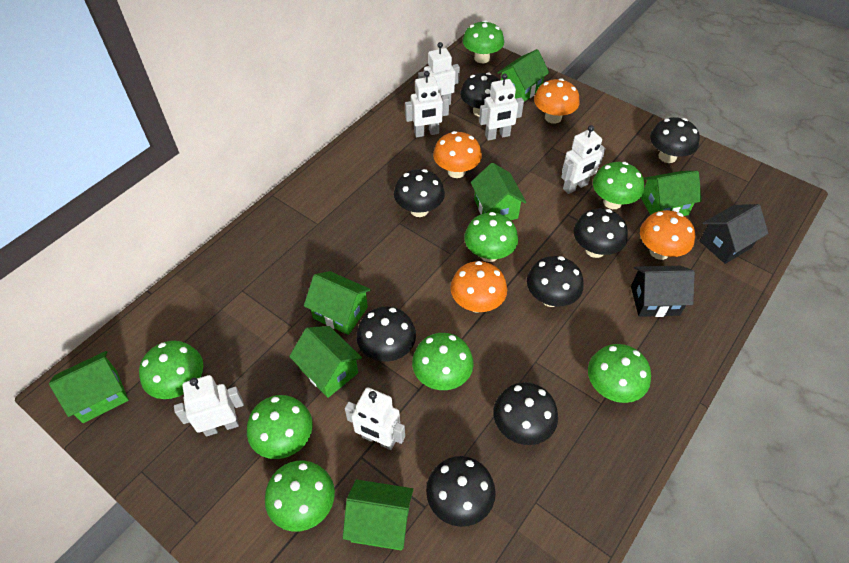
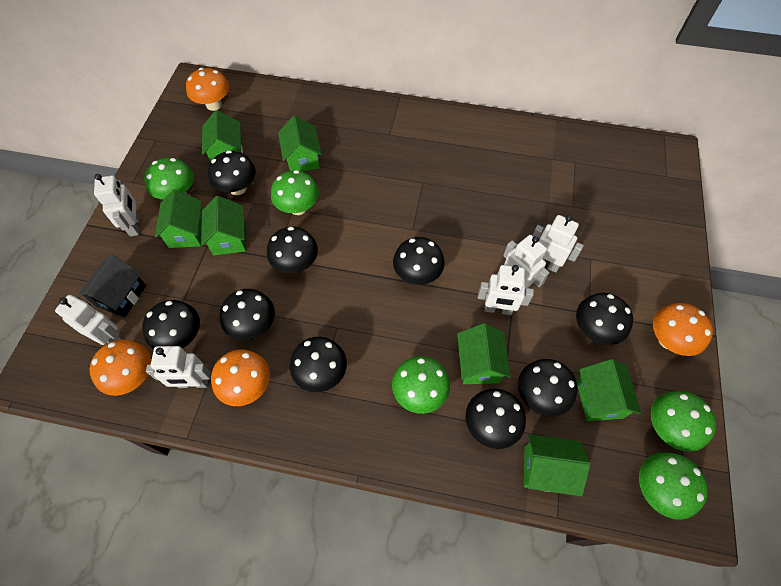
black house: [631,266,695,317] [700,204,768,264] = 2 -> [78,255,146,317] = 1
black mushroom: [356,306,416,362] [394,169,445,217] [426,456,496,527] [460,73,500,117] [494,382,558,445] [527,256,584,307] [574,209,628,258] [650,117,700,163] = 8 -> [142,300,200,349] [208,150,256,195] [220,289,275,341] [267,227,318,273] [290,337,347,392] [393,237,445,285] [465,389,526,449] [518,359,578,417] [576,293,633,345] = 9
green mushroom: [139,341,203,399] [247,395,313,459] [265,461,335,532] [412,333,474,390] [463,20,504,63] [464,212,518,262] [588,344,651,403] [593,162,644,209] = 8 -> [144,158,194,199] [271,170,319,215] [392,356,450,414] [639,452,708,520] [651,391,716,452] = 5

